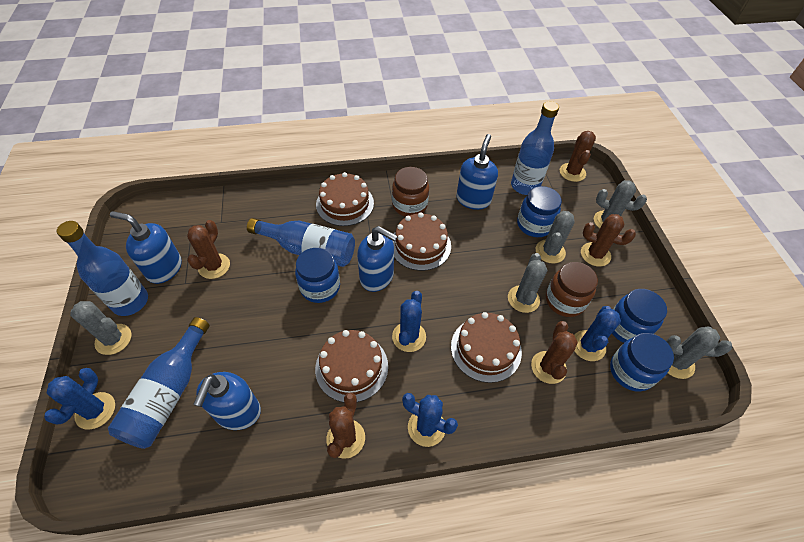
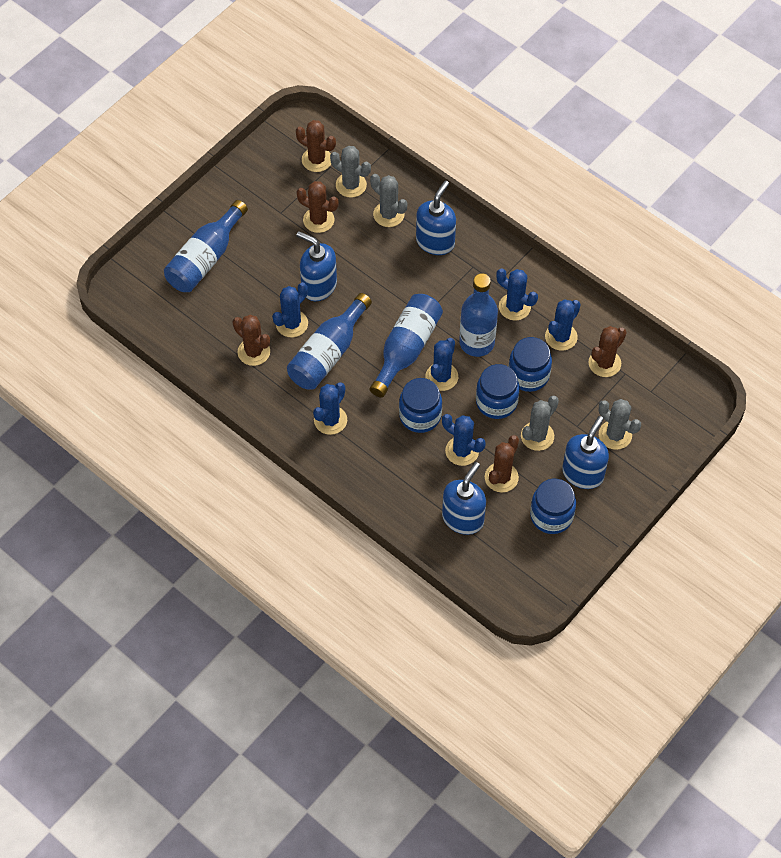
blue cactus: [44,368,115,430] [392,291,426,352] [402,393,458,447] [574,306,621,361] = 4 -> [272,282,308,337] [313,383,347,435] [426,338,458,391] [442,414,486,466] [496,268,538,320] [545,299,581,351] = 6
brown cake: [315,330,388,402] [316,172,374,226] [392,212,451,271] [451,312,522,383] = 4 -> none = 0
brown jar: [392,167,429,217] [546,262,598,317] = 2 -> none = 0
grey cactus: [70,301,131,355] [508,253,547,313] [536,211,575,264] [594,180,647,228] [666,327,732,379] = 5 -> [330,146,371,198] [370,174,408,227] [521,396,559,451] [599,399,641,450] = 4

